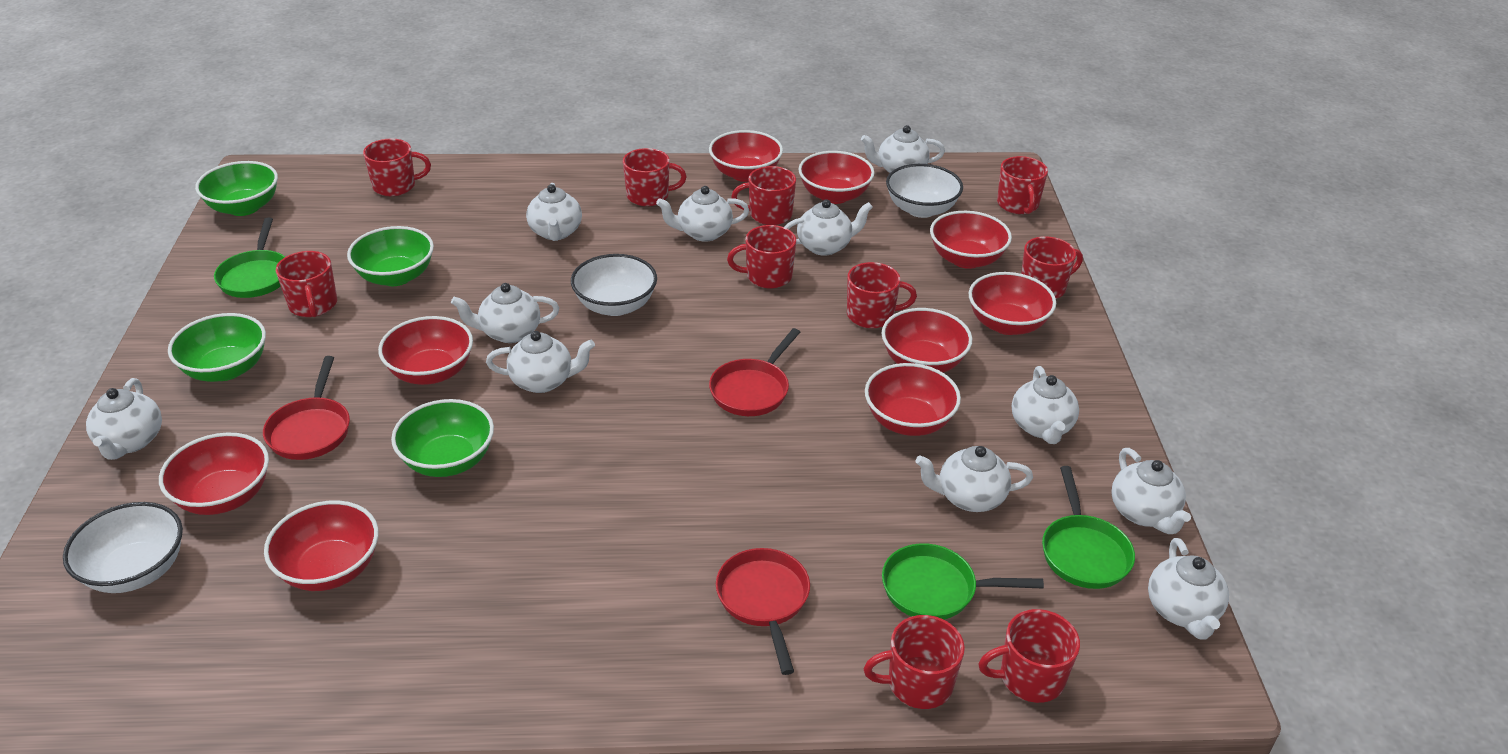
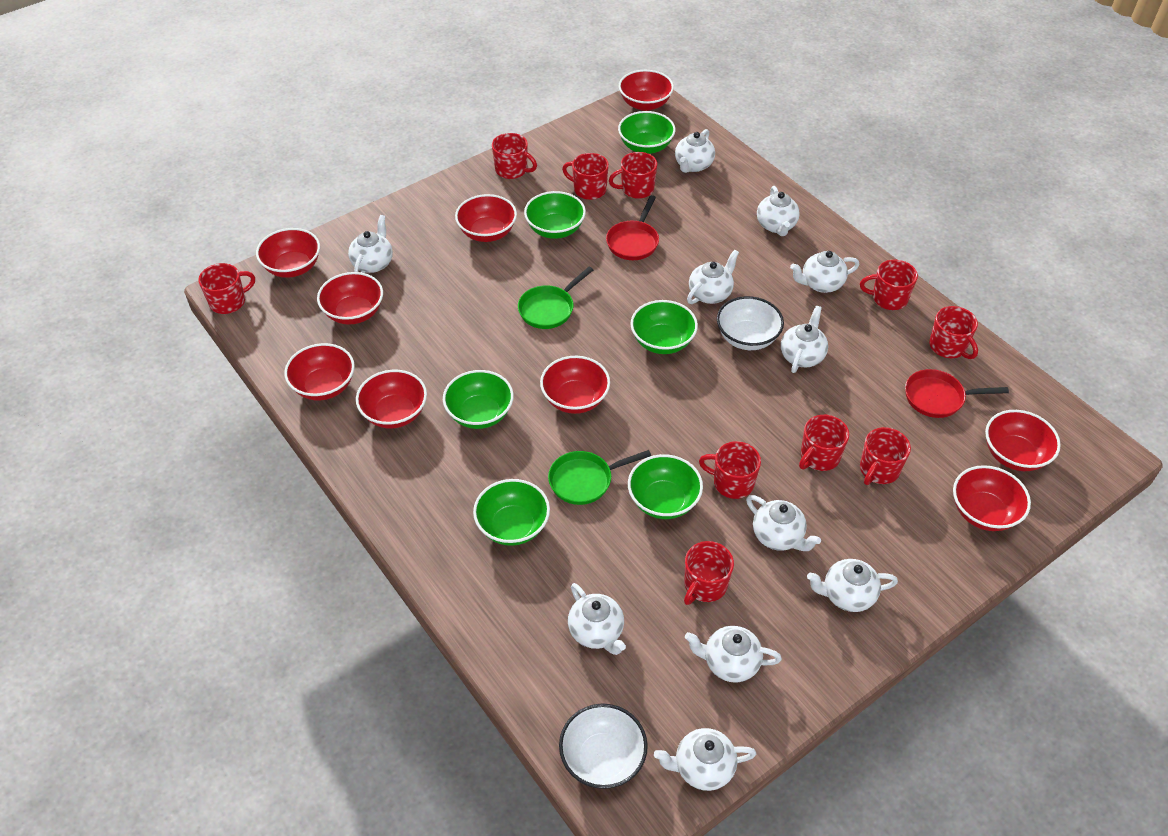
green bowl: [168,313,266,382] [195,161,278,216] [347,226,434,286] [391,399,494,477] = 4 -> [443,370,514,429] [473,479,550,546] [524,191,586,239] [618,111,675,154] [628,454,703,519] [630,300,698,354] = 6
green pan: [214,218,285,298] [882,543,1044,620] [1042,466,1135,589] = 3 -> [518,267,593,329] [548,450,651,505] = 2
red pan: [263,356,350,460] [709,328,800,416] [716,548,810,675] = 3 -> [606,195,659,260] [905,369,1009,418] = 2
white bowl: [63,502,183,593] [571,254,657,316] [886,164,963,218] = 3 -> [559,703,648,789] [717,296,784,350] = 2

